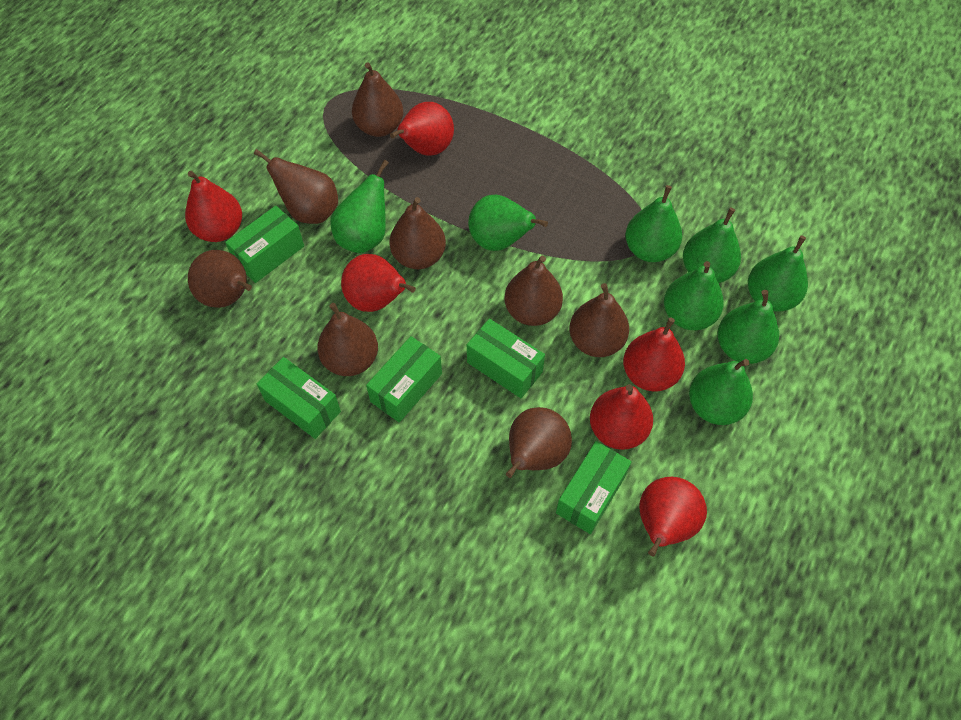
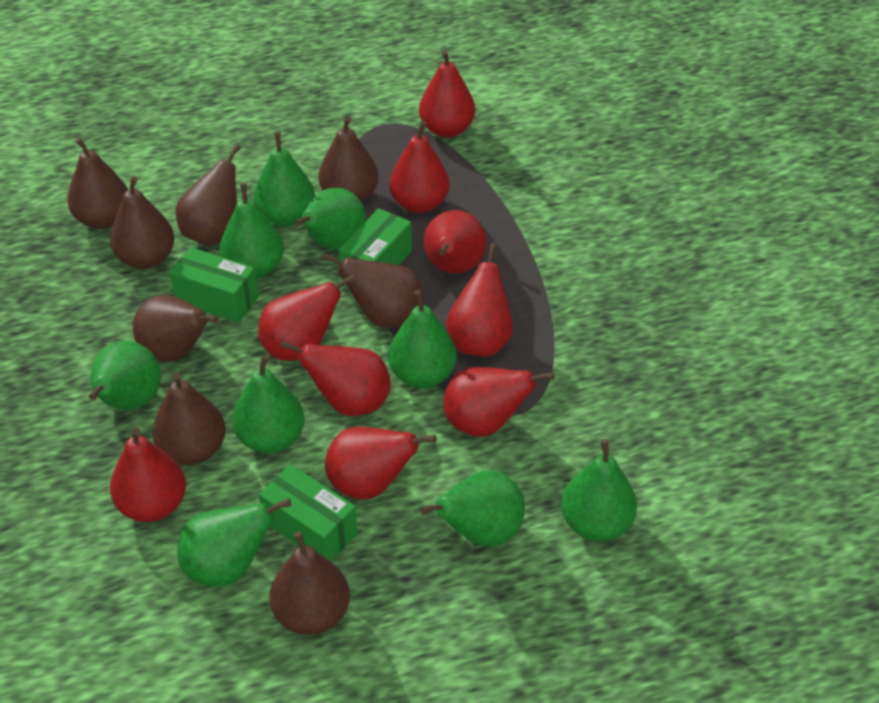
green box: [225,206,304,283] [257,357,341,439] [366,336,442,423] [467,319,545,398] [556,441,632,534] = 5 -> [170,247,259,323] [259,464,358,561] [339,208,412,279] = 3
green pear: [330,160,389,253] [468,195,548,251] [625,185,682,262] [664,261,724,330] [683,208,741,283] [689,359,753,425] [718,290,779,364] [748,236,808,311] = 8 -> [89,341,161,410] [177,498,291,587] [220,183,284,279] [232,355,304,453] [254,132,315,226] [295,188,366,250] [388,290,457,388] [420,470,525,547] [561,439,637,541] = 9
red pear: [185,171,242,242] [341,254,416,312] [390,102,454,155] [590,384,653,450] [623,318,685,392] [639,477,707,557] = 6 -> [110,428,186,522] [258,274,355,361] [280,341,391,416] [325,427,437,499] [390,121,450,213] [419,50,475,138] [424,210,487,273] [443,367,554,437] [446,243,513,357] = 9

